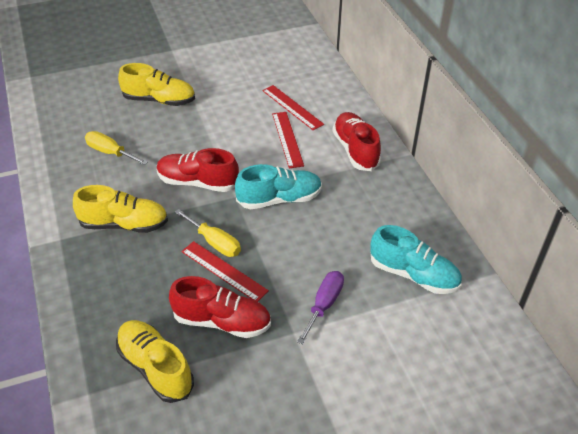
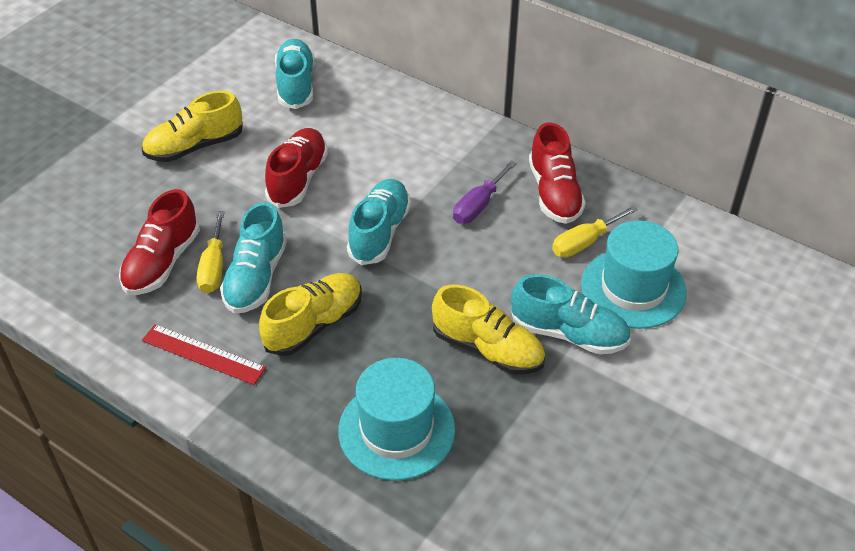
red ruler: [182,241,269,302] [262,85,324,130] [272,112,304,168] = 3 -> [142,324,266,385] = 1
turquoise hat: none = 0 -> [338,358,455,481] [581,220,687,329] = 2
turquoise shoe: [235,164,322,209] [370,225,462,294] = 2 -> [220,202,287,314] [275,39,314,109] [347,179,411,265] [511,274,631,354] = 4

